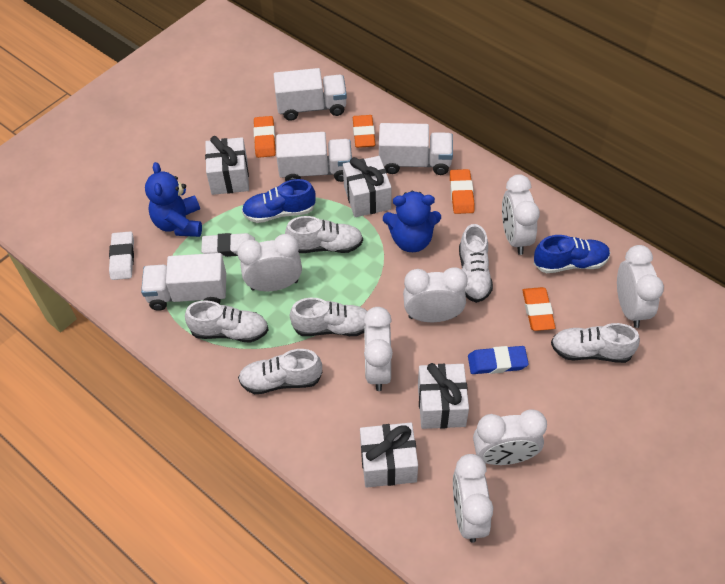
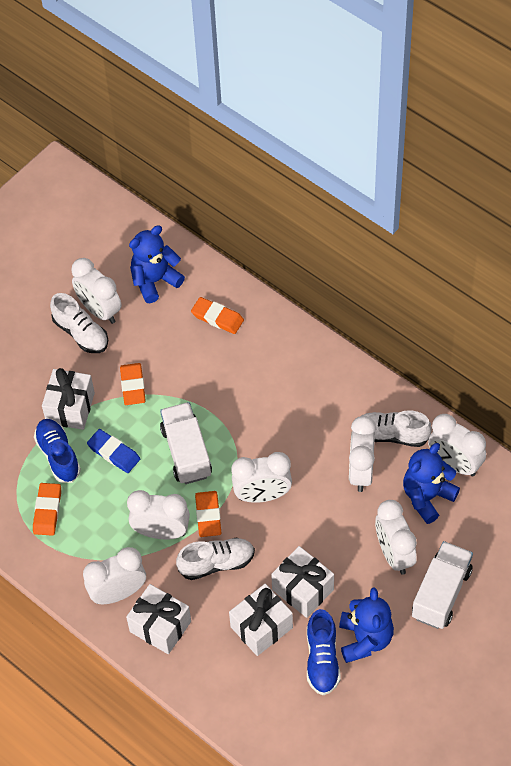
blue teddy bear: [145,162,202,237] [383,191,441,252] = 2 -> [129,225,185,303] [339,587,394,663] [403,443,460,524] = 3
white eraser: [109,231,134,280] [201,233,255,257] = 2 -> none = 0
white shoe: [185,300,269,343] [238,349,322,394] [285,216,363,253] [290,298,367,336] [459,224,493,303] [551,323,640,363] = 6 -> [50,293,108,353] [176,538,255,580] [361,410,432,447] = 3
white truck: [141,253,226,311] [274,68,347,121] [276,132,352,182] [379,123,453,175] = 4 -> [160,402,212,484] [412,541,473,629] = 2

